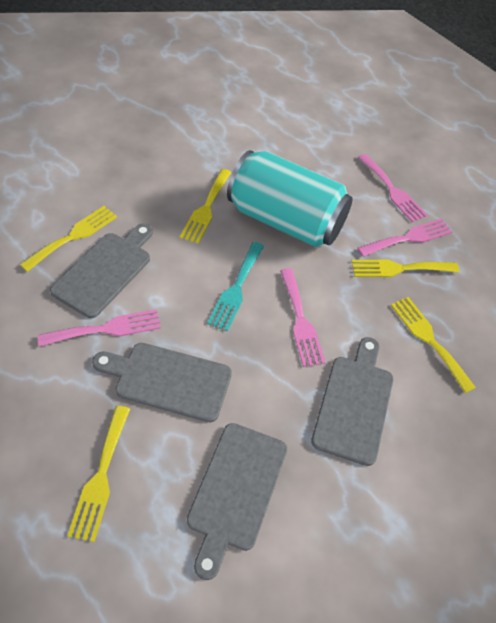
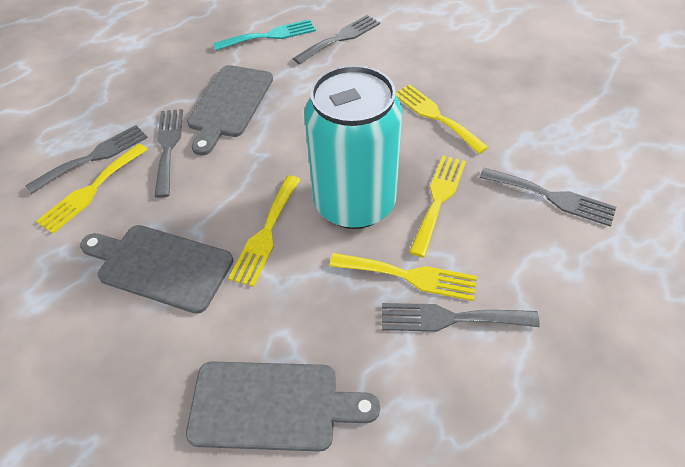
grey cutting board: [50,224,153,318] [92,343,232,422] [187,423,287,580] [311,337,393,466] = 4 -> [80,225,233,314] [186,361,380,452] [187,65,273,155] = 3
grey fork: none = 0 -> [25,125,148,194] [154,109,183,198] [293,15,380,64] [382,303,540,332] [479,168,616,227] = 5
pink fork: [37,309,161,347] [280,268,326,367] [357,218,452,257] [358,154,427,223] = 4 -> none = 0

